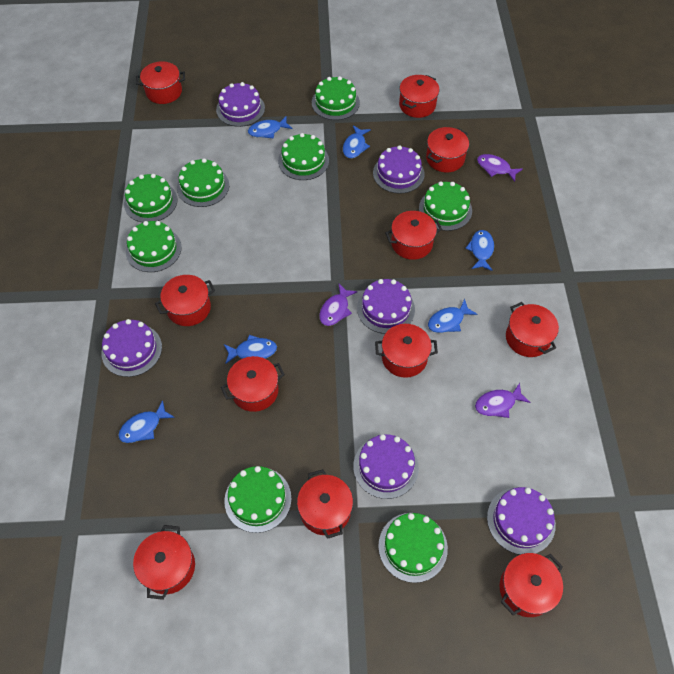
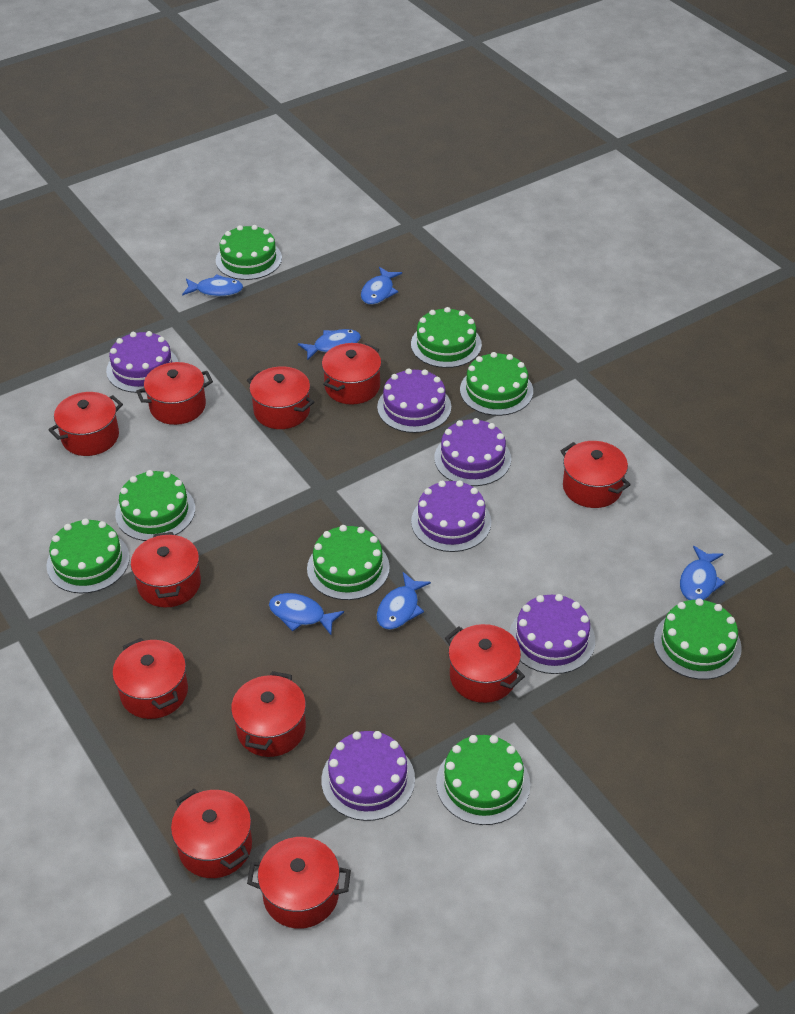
purple fish: [319,284,358,326] [475,383,530,418] [477,154,523,182] = 3 -> none = 0

